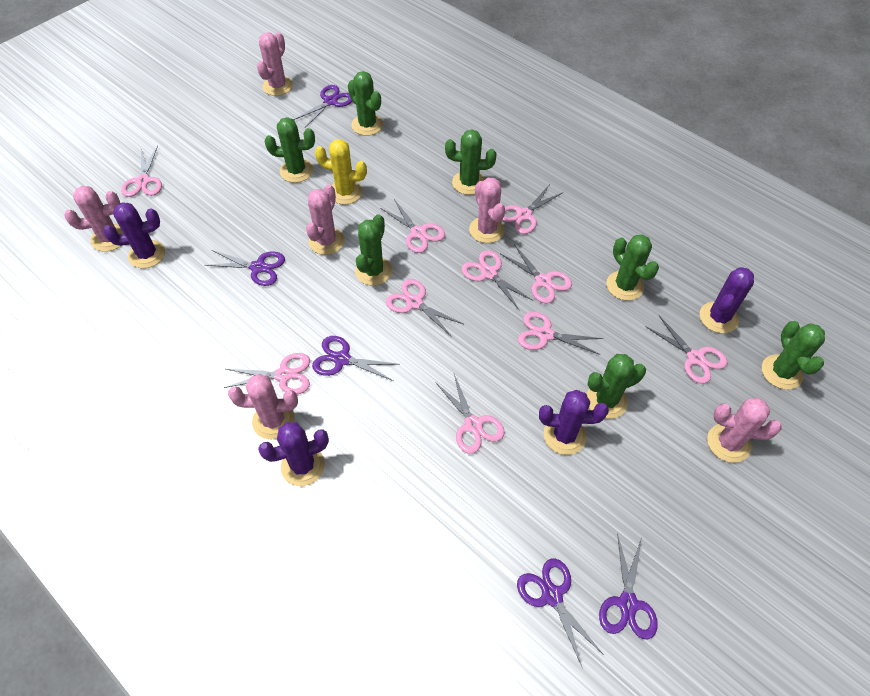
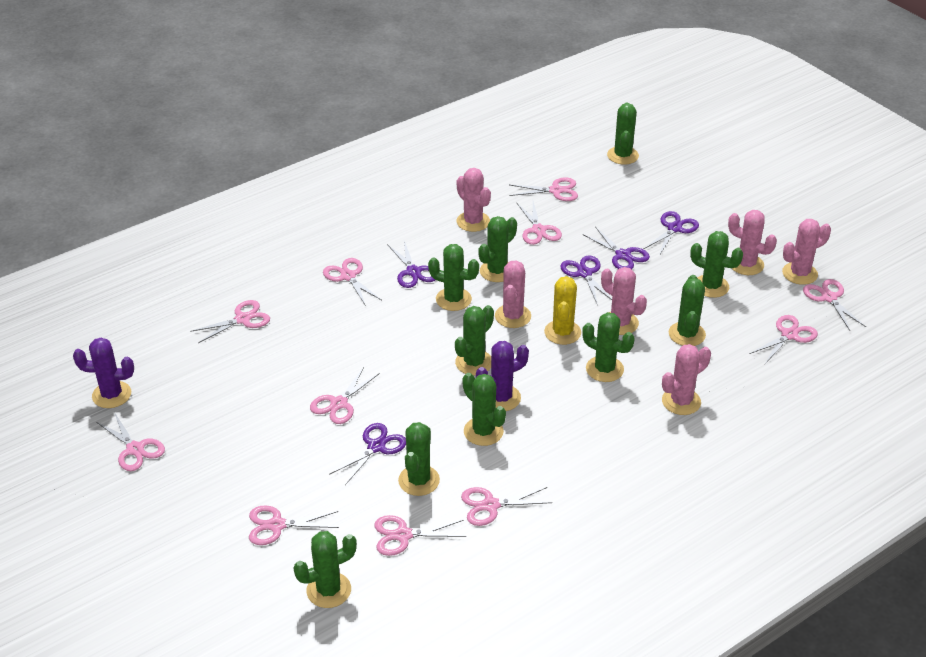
green cactus: [265,117,315,183] [348,71,383,136] [355,214,392,286] [445,129,496,195] [587,354,646,419] [606,234,659,301] [762,321,825,389] = 7 -> [294,531,357,608] [398,422,440,496] [428,244,479,311] [455,305,494,375] [463,373,506,446] [478,216,517,282] [582,312,635,382] [607,103,639,164] [669,275,706,346] [690,231,743,298] = 10
pink scissors: [121,146,162,197] [224,353,310,394] [380,199,445,253] [386,279,463,337] [435,374,505,454] [461,250,534,310] [501,244,572,304] [502,184,564,234] [518,312,603,355] [645,315,728,384] = 10 -> [96,412,165,471] [190,300,270,343] [249,505,339,545] [310,367,380,424] [323,258,382,306] [374,515,466,556] [461,487,553,526] [509,178,578,201] [516,201,562,245] [749,315,818,364] [803,279,866,330] = 11
purple cactus: [103,202,165,268] [258,422,329,486] [539,390,609,455] [700,267,754,333] = 4 -> [73,338,134,408] [476,341,529,411] = 2

